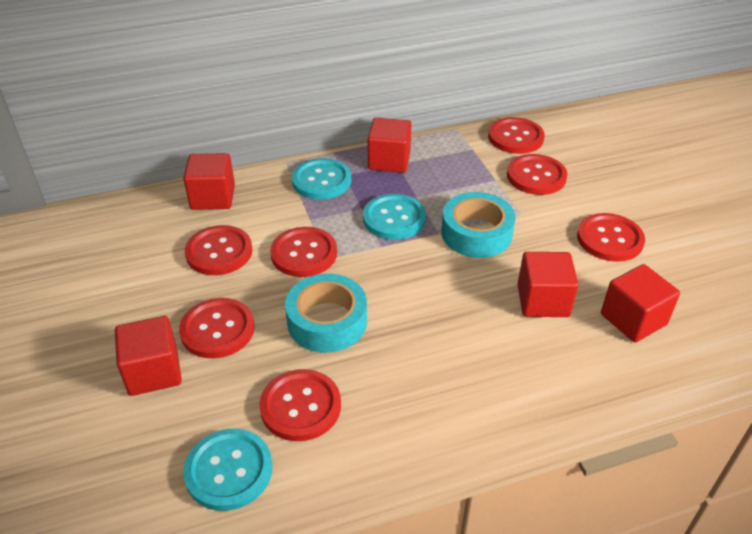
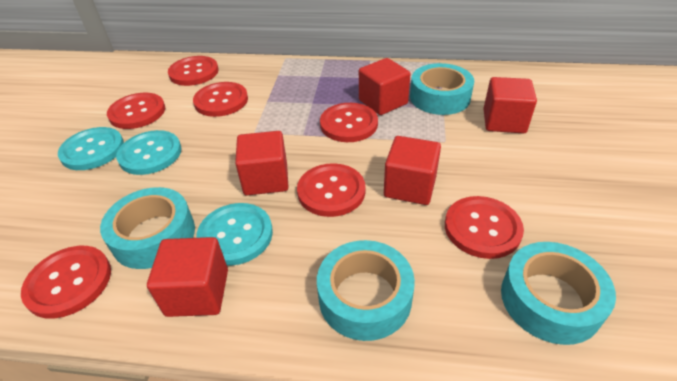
turquoise tape: [285,274,367,353] [441,192,516,258] = 2 -> [100,187,195,269] [317,240,415,341] [410,63,474,115] [501,242,616,345] = 4

